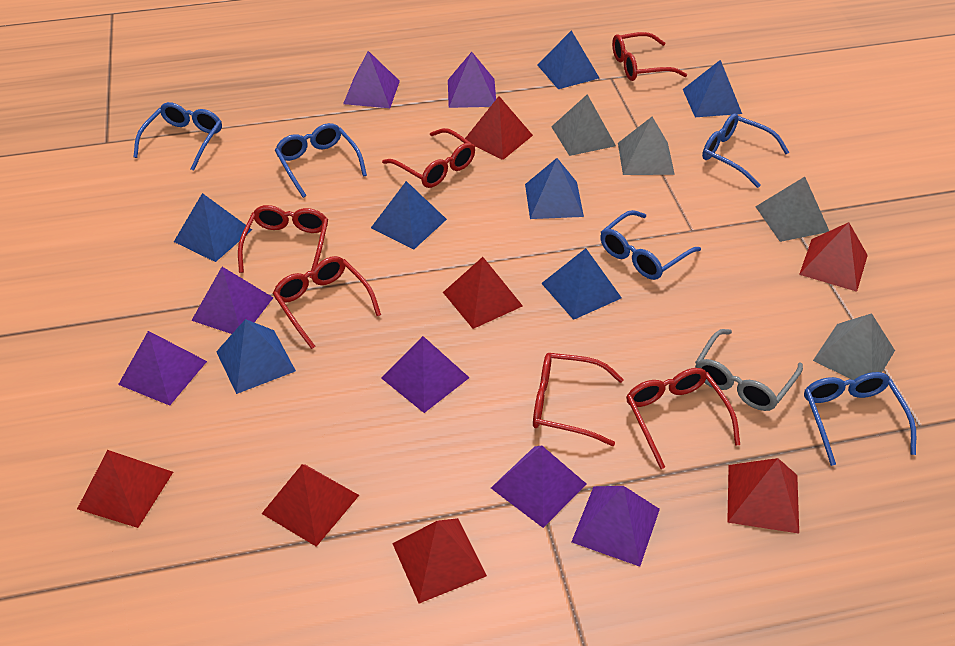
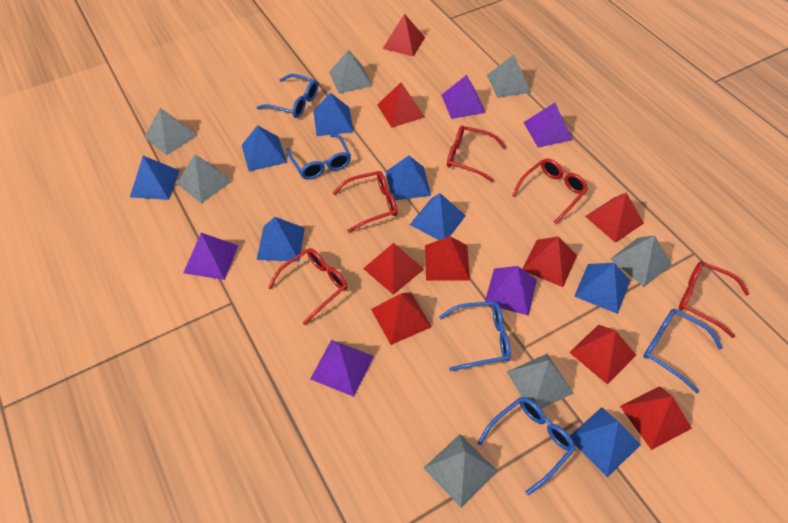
blue pyramid: [174,193,252,262] [216,319,296,394] [371,181,447,250] [525,158,584,219] [538,30,599,89] [541,248,622,320] [683,60,742,117] = 7 -> [130,156,180,200] [242,125,287,171] [257,217,305,262] [313,93,354,136] [386,156,431,200] [410,193,466,240] [570,407,641,477] [574,263,630,314] = 8
grey glasses: [695,329,803,411] = 1 -> none = 0
grey pyramid: [551,94,616,156] [618,117,675,175] [755,177,829,242] [813,313,895,380] = 4 -> [145,108,197,155] [176,154,232,204] [329,50,372,94] [424,434,497,507] [487,55,531,98] [507,354,574,409] [611,235,672,287] = 7
purple pyramid: [118,331,207,406] [191,267,273,334] [343,51,400,108] [381,336,470,413] [448,52,496,108] [491,445,586,528] [571,486,660,567] = 7 -> [183,233,239,280] [310,340,374,397] [441,75,486,119] [485,266,537,316] [523,103,572,148] = 5
red glasses: [238,205,328,278] [273,256,381,349] [382,128,475,188] [533,353,624,446] [612,32,687,81] [626,368,740,469] = 6 -> [268,248,347,325] [333,171,397,233] [447,126,506,182] [512,159,588,224] [679,261,750,338] = 5
red pyramid: [77,450,173,528] [261,464,359,547] [392,518,487,603] [443,257,523,329] [465,96,533,160] [727,458,799,533] [799,222,868,292] = 7 -> [363,243,424,295] [371,292,432,345] [377,82,424,127] [383,14,425,57] [425,236,470,281] [523,237,577,287] [569,325,636,385] [585,193,644,243] [620,386,692,450] = 9

